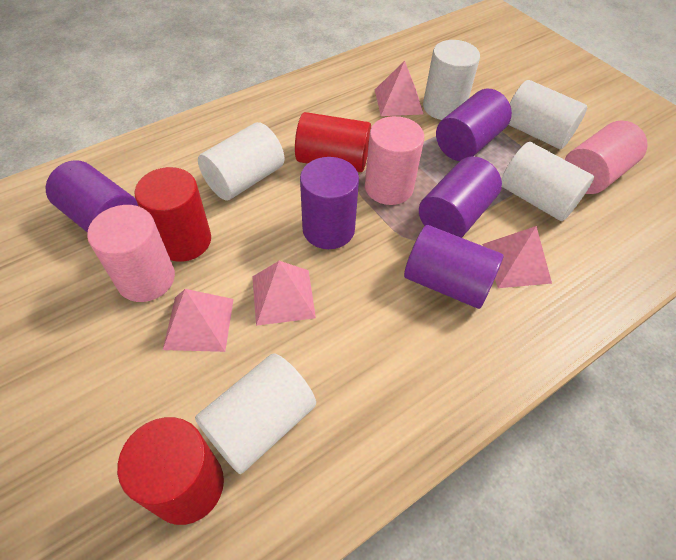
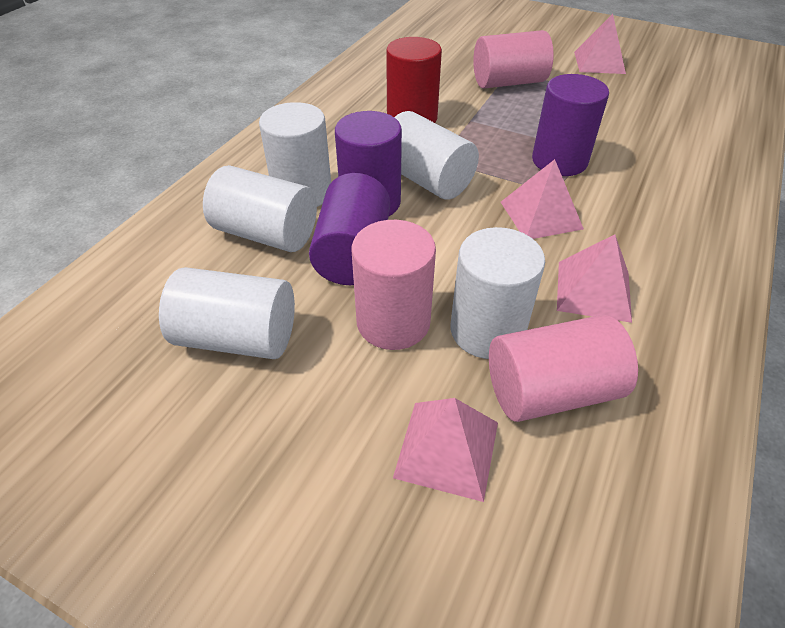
purple cylinder: [46,160,138,233] [300,157,359,249] [404,225,504,309] [419,157,502,238] [436,89,512,161] = 5 -> [309,173,390,285] [335,111,402,216] [532,74,609,176] = 3
red cylinder: [117,417,224,525] [134,167,211,262] [295,112,371,172] = 3 -> [386,37,442,123] = 1

